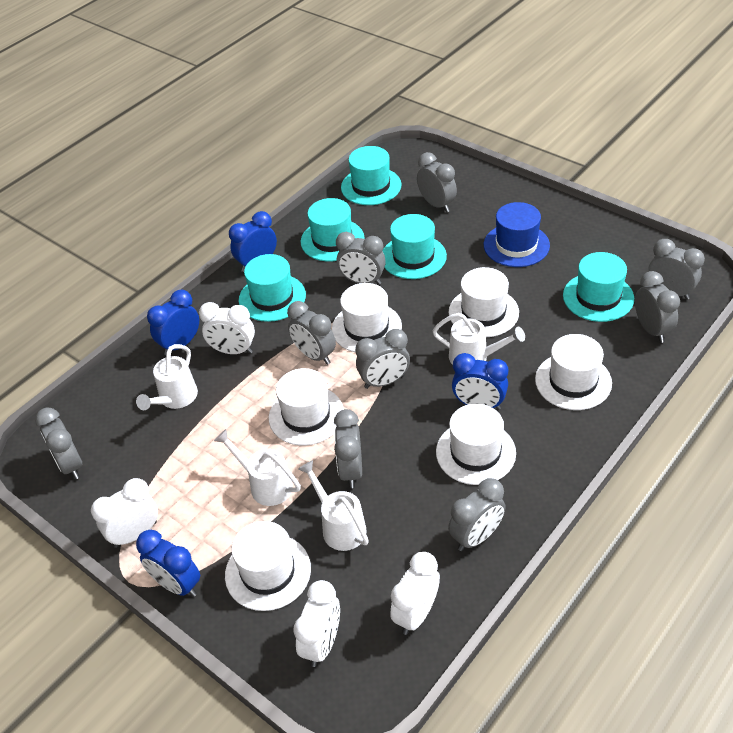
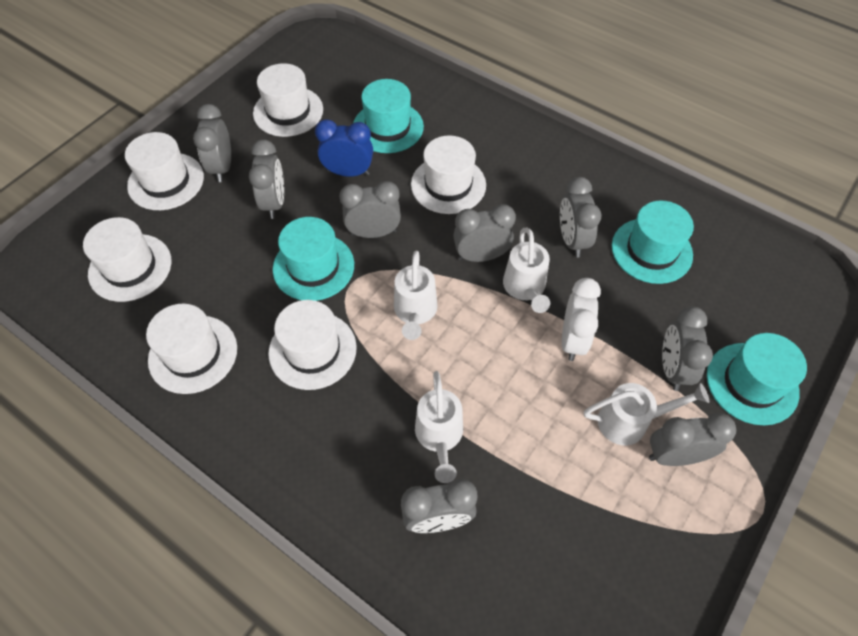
blue clock: [136,530,200,597] [147,290,199,355] [229,211,277,272] [452,353,508,410] = 4 -> [315,119,373,177] = 1
blue hat: [484,202,550,267] = 1 -> none = 0
grey clock: [35,408,82,479] [287,301,336,365] [334,409,362,488] [336,232,386,285] [355,329,410,389] [417,152,457,212] [448,478,506,551] [635,271,680,343] [648,239,705,300] = 9 -> [193,104,231,182] [249,140,284,219] [340,181,401,238] [401,478,477,533] [453,204,516,262] [560,177,602,257] [649,413,736,466] [662,306,713,391] = 8
turquoise hat: [239,254,306,322] [300,198,364,261] [341,146,401,205] [383,214,447,279] [563,252,634,322] = 5 -> [273,217,354,301] [353,79,424,153] [612,201,694,284] [707,333,807,425] = 4
white clock: [91,478,158,548] [199,302,255,354] [293,580,340,667] [390,552,440,635] = 4 -> [562,278,601,361] = 1

